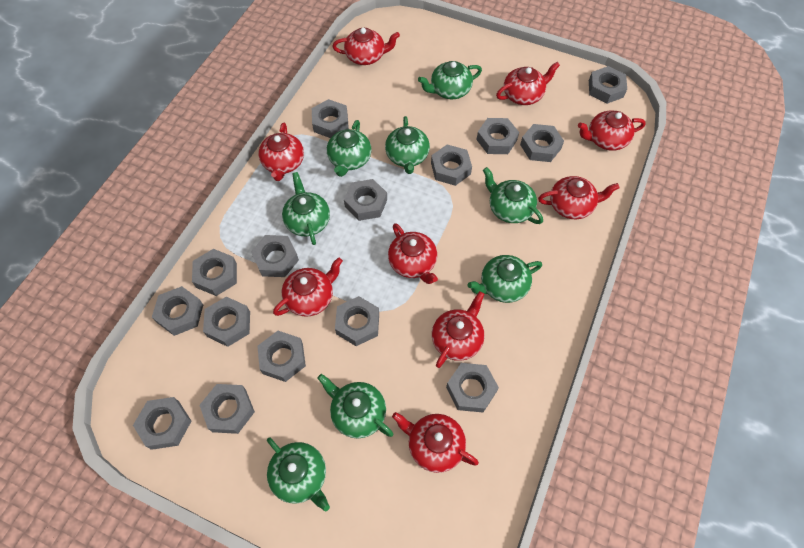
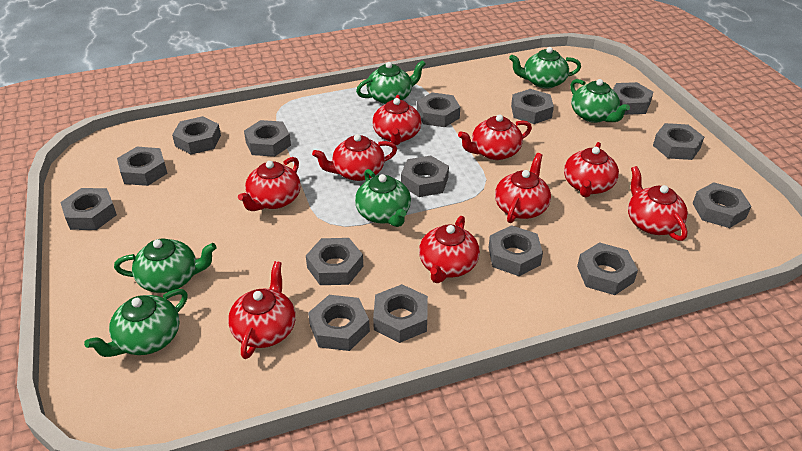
green teapot: [267,438,330,512] [282,172,330,245] [317,374,393,439] [327,120,372,177] [385,116,430,174] [418,61,482,99] [468,255,542,303] [483,167,543,224] = 8 -> [84,289,188,357] [114,239,216,293] [355,169,411,227] [356,60,426,104] [509,47,581,89] [570,79,630,123] = 6

